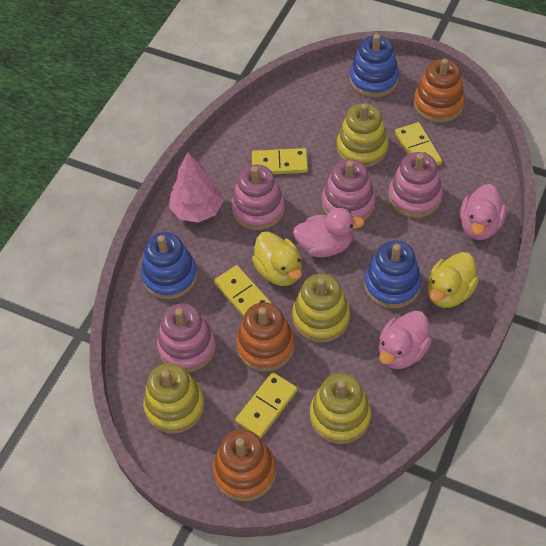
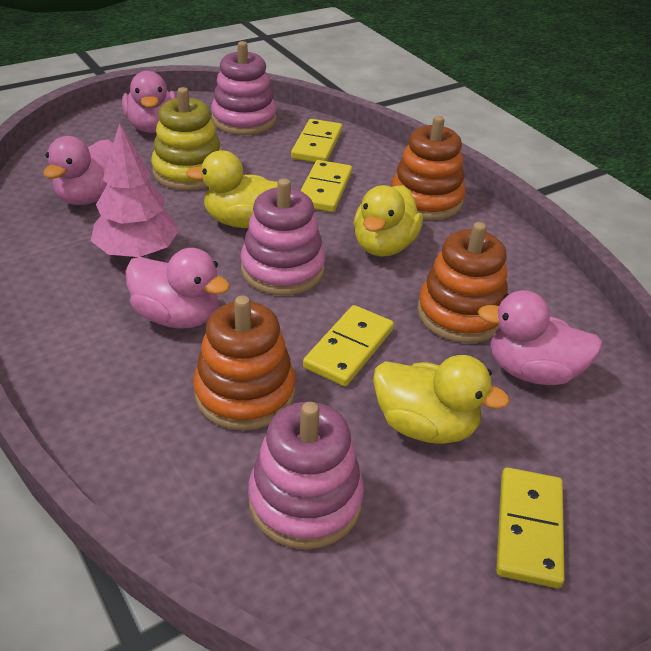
blue stacking toy: [141,232,198,299] [350,34,399,97] [364,240,422,309] = 3 -> none = 0
pink duck: [293,208,364,258] [379,311,432,369] [460,184,506,240] = 3 -> [43,136,113,205] [122,71,177,133] [125,248,230,329] [478,290,603,385] = 4
pink stacking toy: [157,303,216,372] [231,165,285,230] [322,159,376,221] [388,152,443,218] = 4 -> [211,41,277,135] [240,178,325,295] [248,402,364,549] = 3
yellow duck: [252,232,302,286] [427,252,479,308] = 2 -> [186,150,278,228] [354,185,423,257] [373,355,510,444] = 3
yellow stacking toy: [143,363,205,434] [292,274,350,342] [310,373,371,444] [337,103,388,167] = 4 -> [151,87,222,190] = 1

